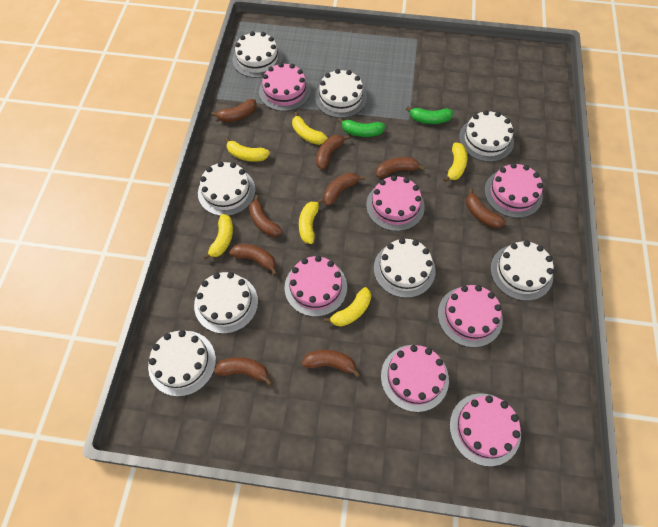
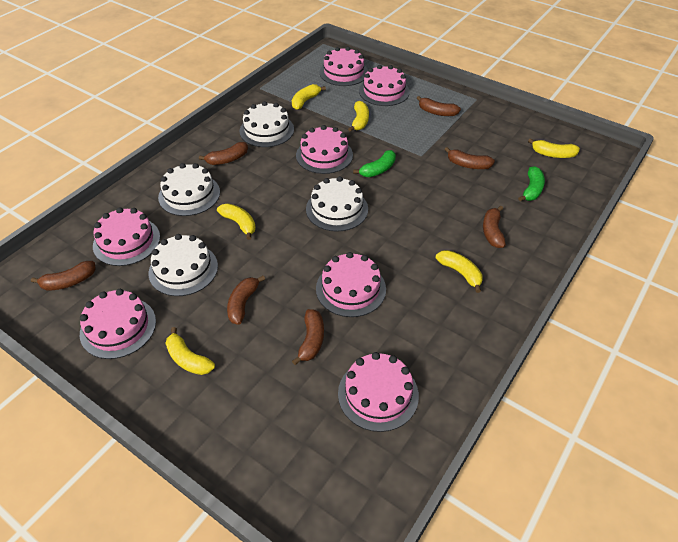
brown banana: [211,99,257,122] [214,357,273,386] [229,244,277,276] [249,195,282,237] [302,350,361,378] [316,135,350,170] [323,172,365,206] [376,157,425,178] [466,188,506,228] = 9 -> [31,261,96,291] [199,142,248,165] [227,276,265,325] [292,309,324,365] [417,96,461,116] [444,147,495,169] [483,206,506,248] = 7
white cake: [148,330,216,397] [194,272,258,334] [198,161,256,216] [232,31,283,78] [315,69,367,118] [374,238,435,298] [459,110,514,162] [490,241,554,301] = 8 -> [149,234,218,296] [158,163,220,216] [239,101,294,147] [306,176,368,232] = 4

